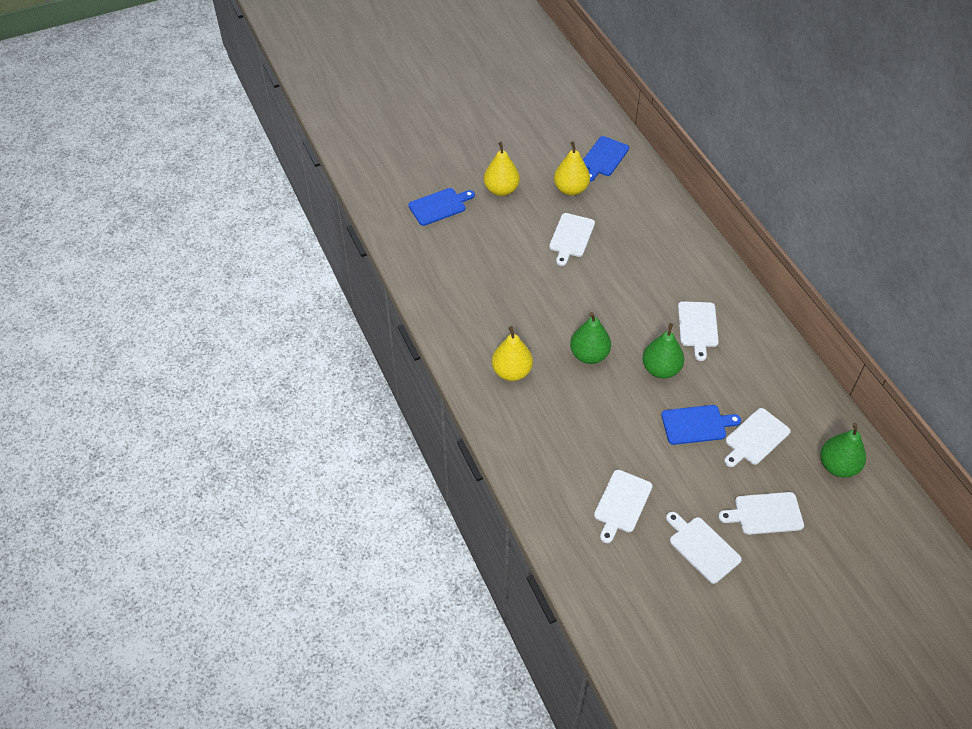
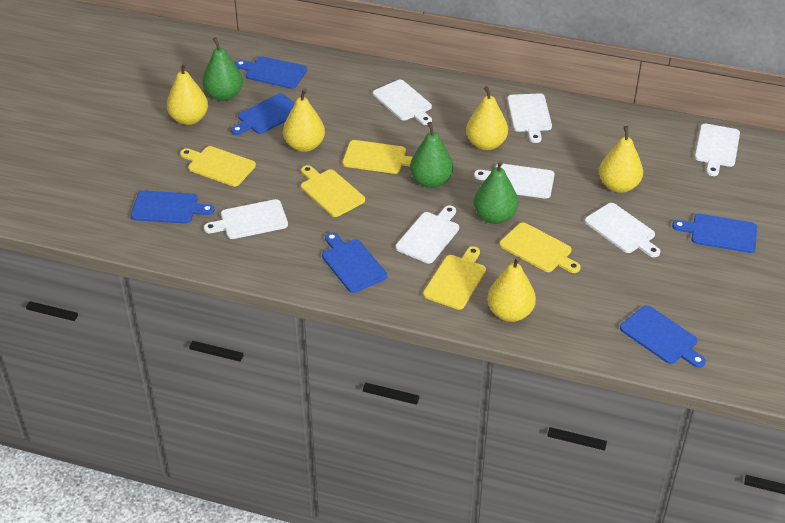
blue cutting board: [408,188,475,226] [583,136,629,182] [661,405,741,445] = 3 -> [131,191,214,224] [231,93,295,135] [235,56,307,89] [322,232,387,293] [620,305,706,368] [672,214,757,253] = 6
white cutting board: [549,213,595,266] [594,470,652,543] [666,512,742,584] [678,301,719,361] [718,492,804,535] [724,408,791,467] = 6 -> [204,199,288,239] [373,80,432,125] [396,206,459,263] [474,164,555,199] [507,93,552,143] [585,203,660,257] [695,124,740,176] = 7
yellow cutting board: none = 0 -> [180,146,256,187] [301,165,365,217] [342,140,413,174] [423,246,486,310] [500,222,581,273] = 5
yellow pear: [484,142,520,196] [492,326,533,381] [554,141,590,196] = 3 -> [167,63,208,125] [283,88,325,152] [466,86,508,150] [487,256,536,322] [599,126,643,193] = 5

